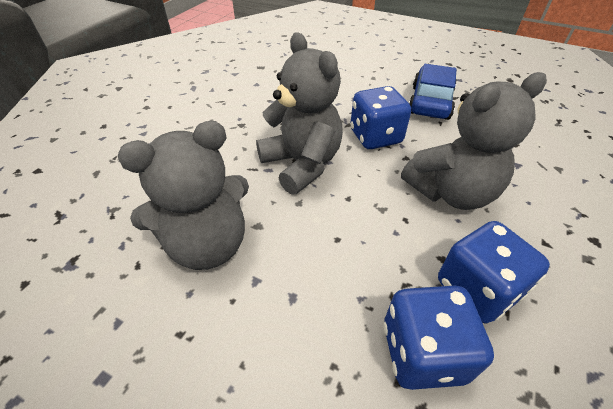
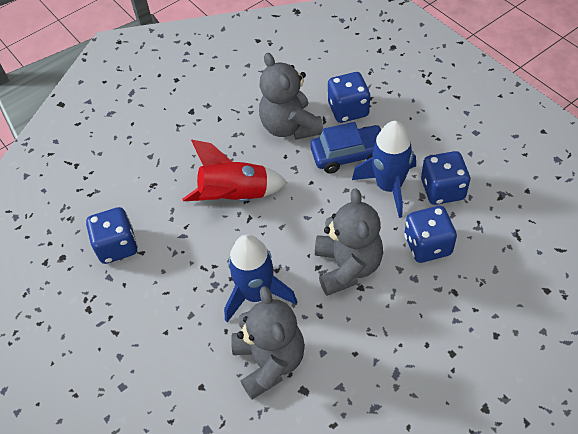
blue dice: [350,86,411,149] [383,286,494,390] [438,221,550,324] = 3 -> [86,207,138,264] [328,72,371,123] [404,206,457,263] [421,151,470,205] = 4
blue rocket: none = 0 -> [224,234,297,322] [352,121,416,218] = 2
red rocket: none = 0 -> [183,140,288,201] = 1

